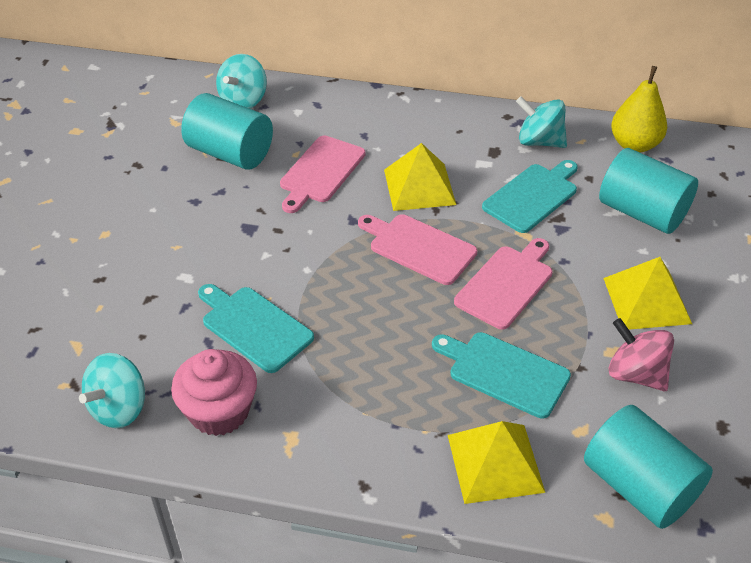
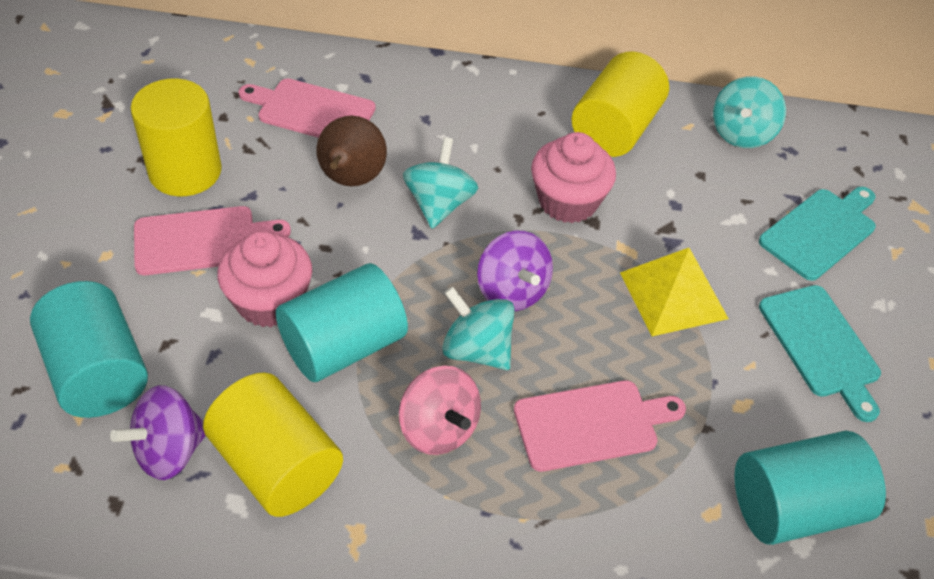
brown pear: none = 0 -> [316,116,387,186] = 1
pink cupcake: [171,349,257,436] = 1 -> [217,231,312,327] [531,132,616,223] = 2
purple spinning top: none = 0 -> [110,385,206,480] [477,230,553,311] = 2
turquoise cutting board: [198,284,314,373] [432,332,571,419] [482,160,578,233] = 3 -> [759,187,876,281] [759,285,881,422] = 2
yellow cylinder: none = 0 -> [130,79,222,196] [203,373,343,517] [572,51,669,157] = 3
yellow pear: [611,66,667,152] = 1 -> none = 0
yellow pyramid: [384,143,456,211] [448,421,545,504] [603,257,692,330] = 3 -> [620,248,729,336] = 1

